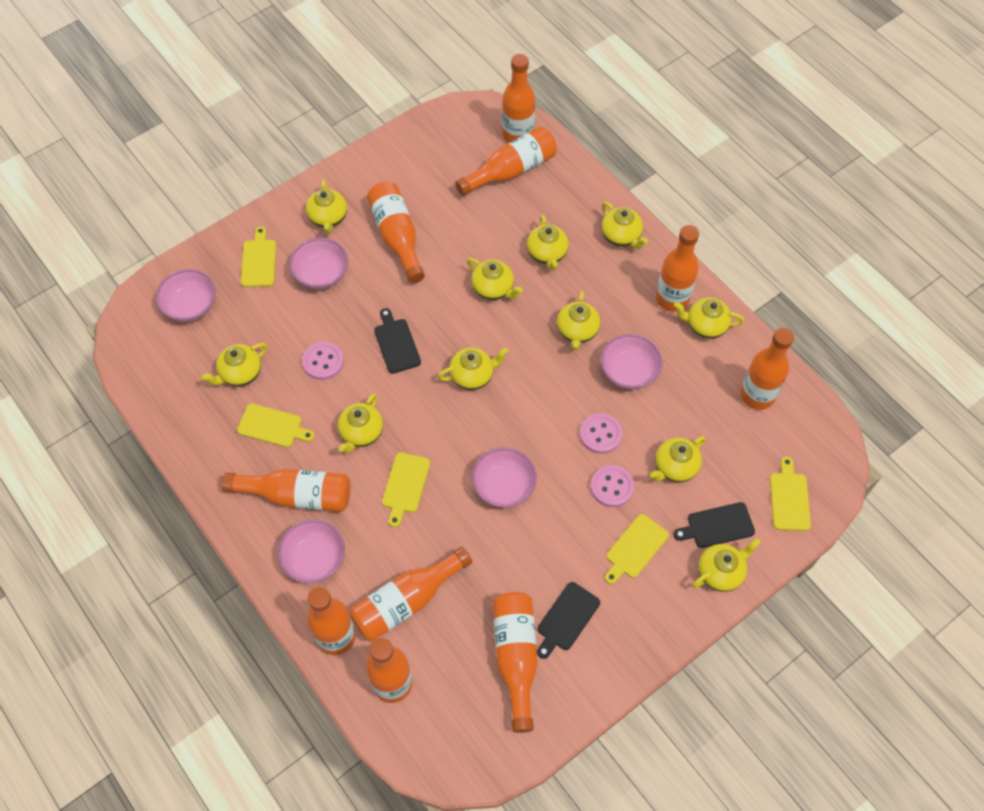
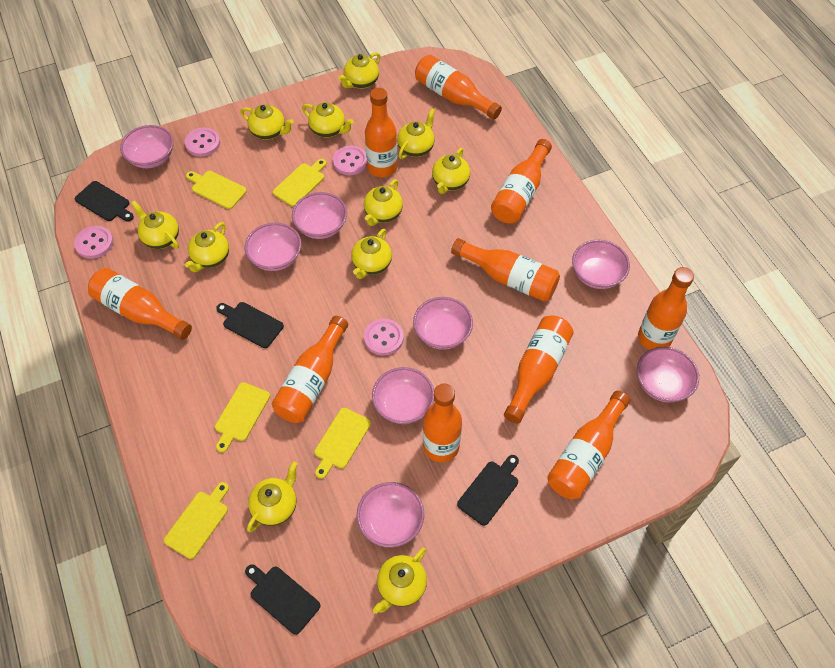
black cutting board: [374,308,421,374] [537,582,600,659] [674,502,755,548] = 3 -> [75,181,134,222] [216,302,284,348] [245,564,320,635] [457,455,519,526] = 4
pink bowl: [156,269,216,322] [278,519,345,583] [289,238,348,289] [472,447,537,508] [600,334,662,389] = 5 -> [120,125,174,168] [245,223,302,271] [292,192,347,239] [357,482,424,548] [372,367,434,424] [413,297,473,350] [572,240,630,289] [637,347,699,403] = 8
pink button: [302,342,344,380] [580,413,622,454] [591,465,634,507] = 3 -> [74,226,113,259] [185,128,220,157] [333,146,367,175] [364,319,404,356] = 4

